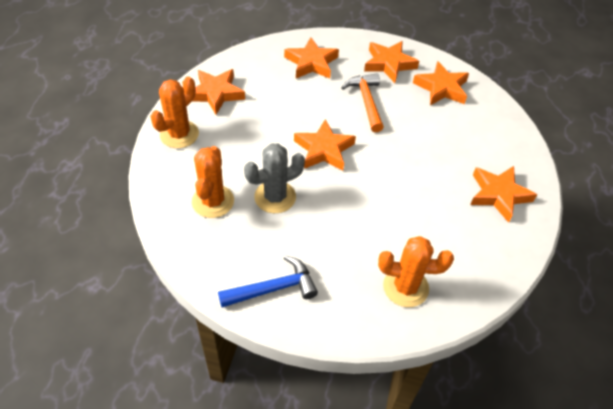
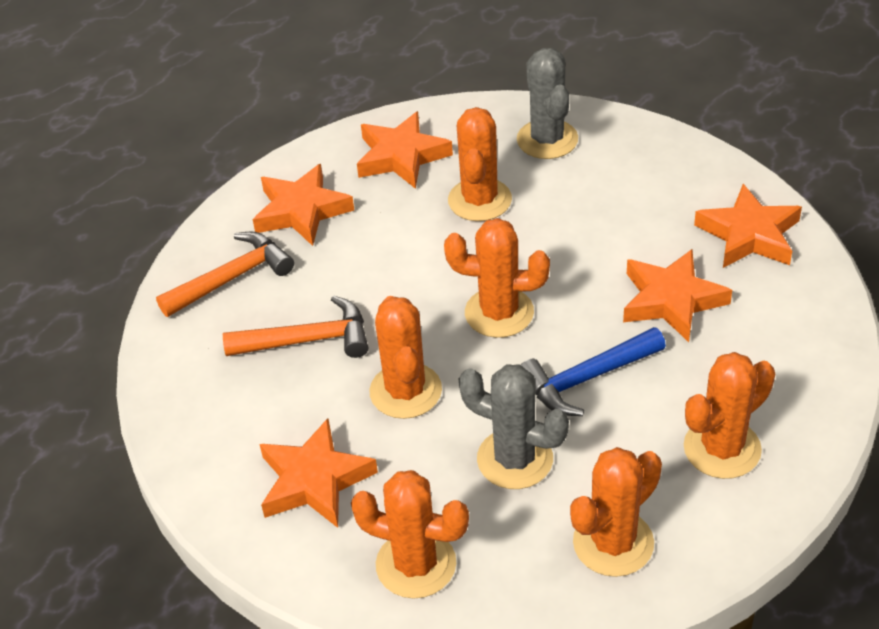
grey cactus: [244,144,305,213] = 1 -> [459,365,569,489] [517,48,578,159] = 2
orange cactus: [150,76,199,148] [192,146,234,218] [378,236,454,307] = 3 -> [351,470,469,599] [369,296,442,419] [444,218,550,338] [448,107,512,221] [570,447,662,577] [684,352,775,479] = 6
orange hammer: [341,73,384,132] = 1 -> [156,232,294,317] [223,295,368,358] = 2
orange star: [193,69,245,115] [284,37,339,79] [294,119,356,171] [364,41,419,83] [413,61,469,105] [470,166,537,223] = 6 -> [253,164,354,246] [259,418,378,528] [357,111,453,189] [623,249,732,342] [694,184,802,268] = 5

